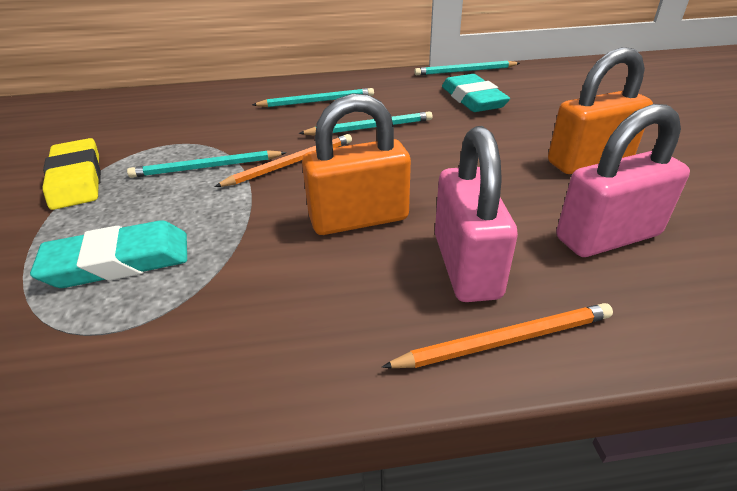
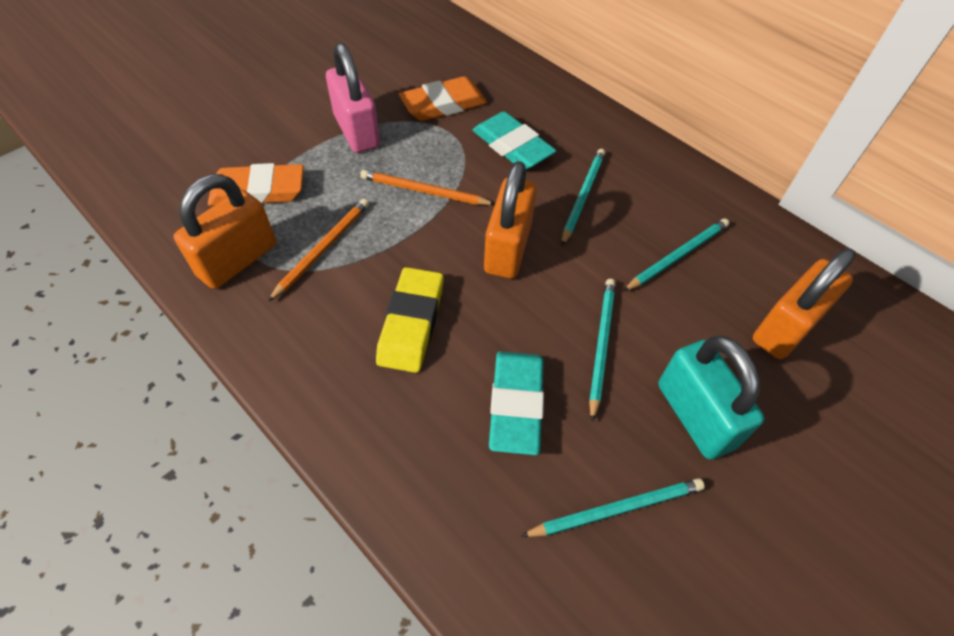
orange eraser: none = 0 -> [208,163,304,206] [399,76,487,121] = 2
orange padlock: [302,93,411,235] [548,47,653,174] = 2 -> [174,174,276,289] [484,161,537,279] [753,248,856,359] = 3
pink padlock: [435,126,518,302] [556,104,690,257] = 2 -> [326,43,380,153] = 1
turquoise padlock: none = 0 -> [658,336,764,460] = 1

